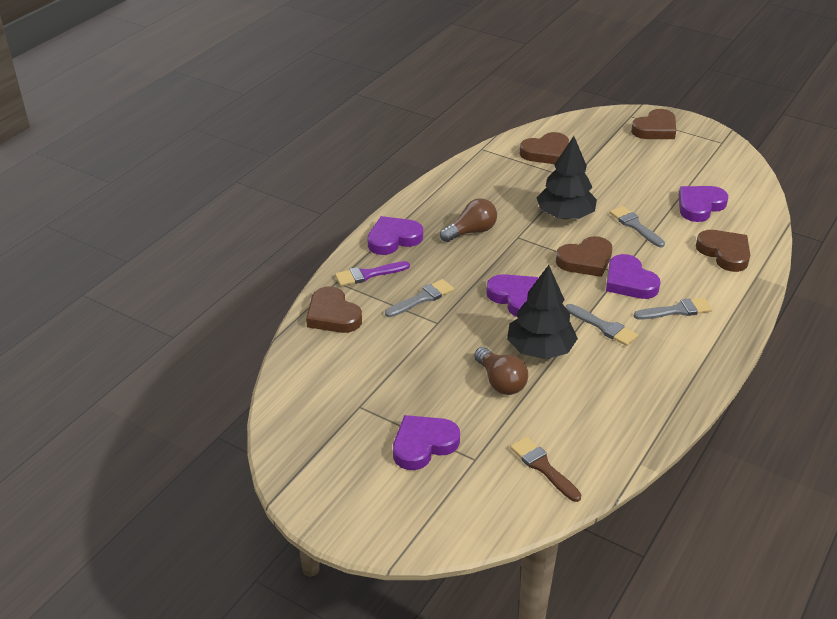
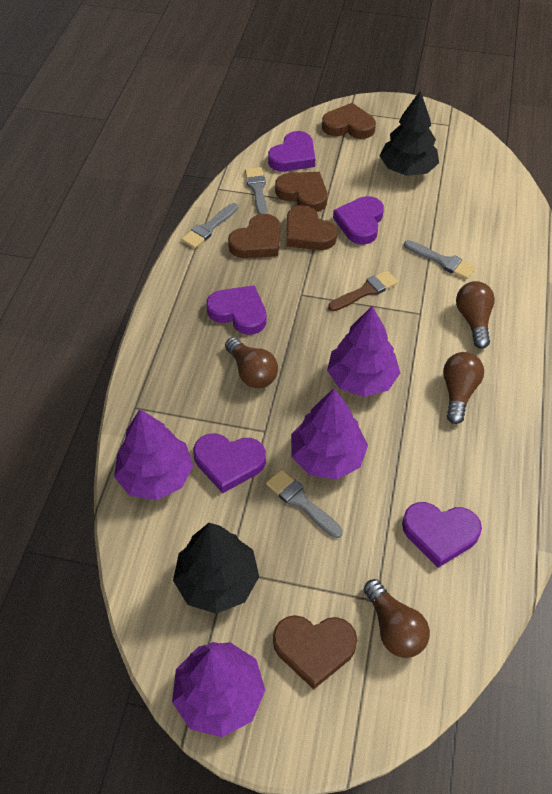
brown light bulb: [440,198,497,242] [474,347,528,395] = 2 -> [225,337,278,388] [364,579,430,658] [443,352,484,424] [456,281,495,349] = 4
purple brush: [335,261,410,286] = 1 -> none = 0
purple tree: none = 0 -> [114,409,193,500] [172,642,265,737] [291,388,368,479] [327,306,400,397] = 4

